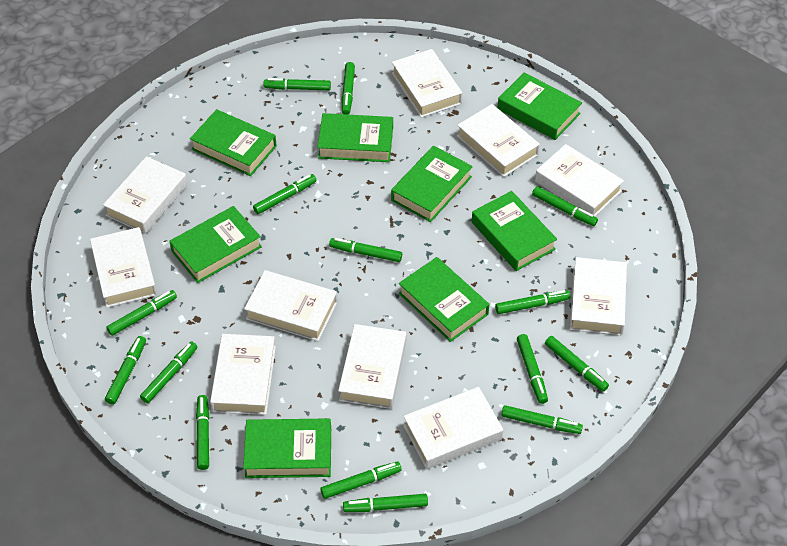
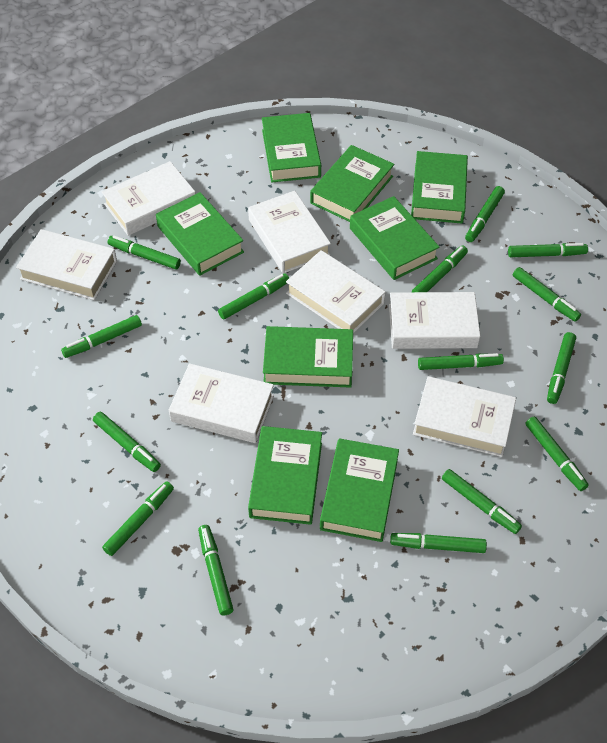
white book: [90,227,157,308] [103,156,188,234] [210,334,276,415] [244,270,337,341] [338,324,406,409] [392,49,463,118] [403,387,503,469] [457,104,540,177] [535,144,624,216] [570,257,627,335] = 10 -> [16,229,117,300] [102,161,196,236] [169,363,274,443] [248,191,331,274] [286,250,386,333] [389,292,480,349] [413,376,516,457] = 7

